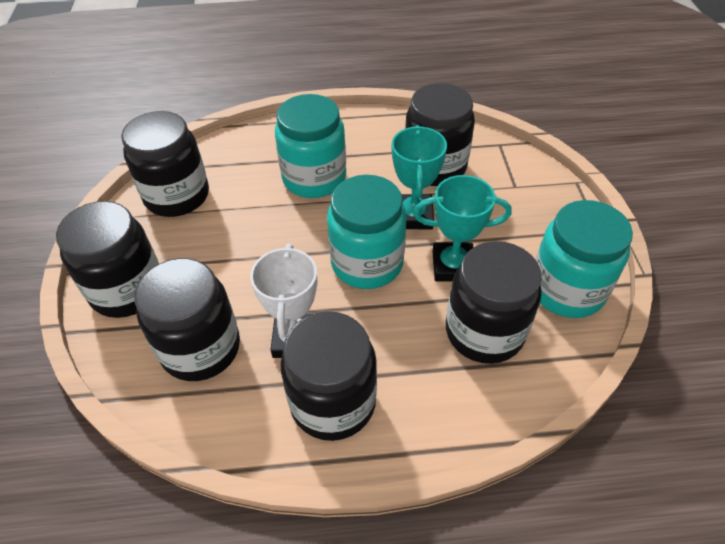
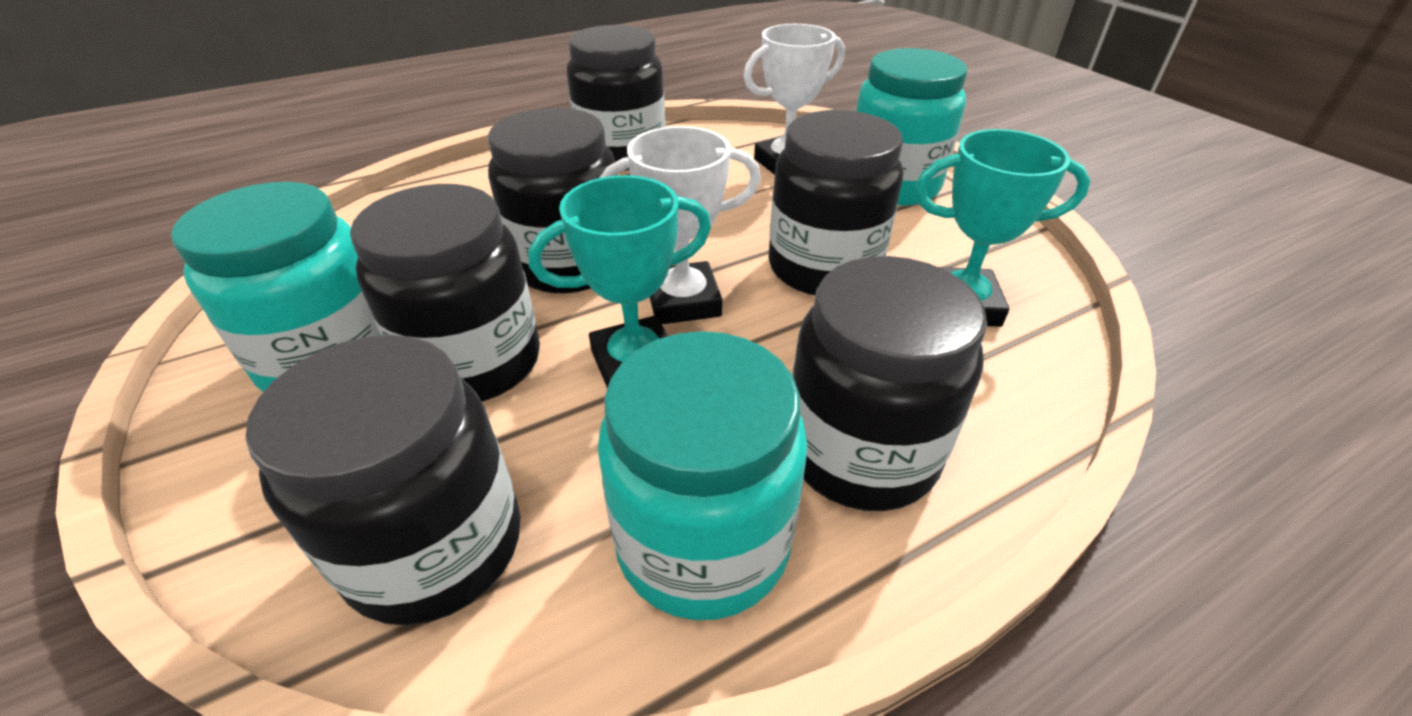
white trophy: [250,244,317,358] = 1 -> [599,126,761,324] [743,24,845,175] = 2

